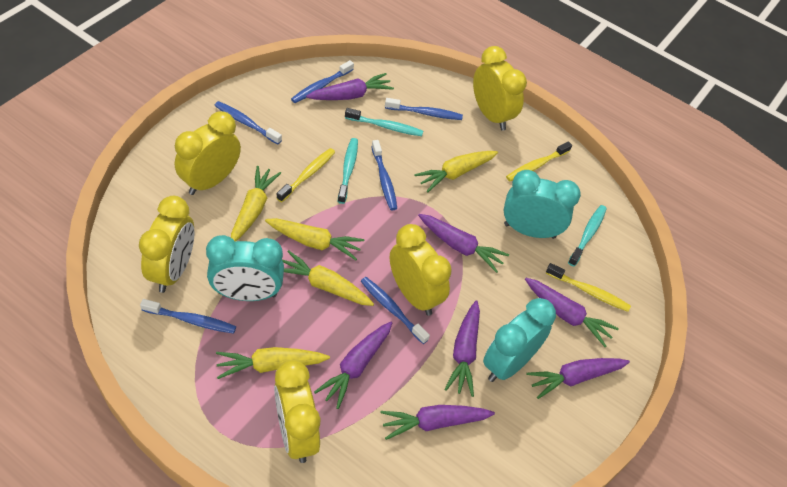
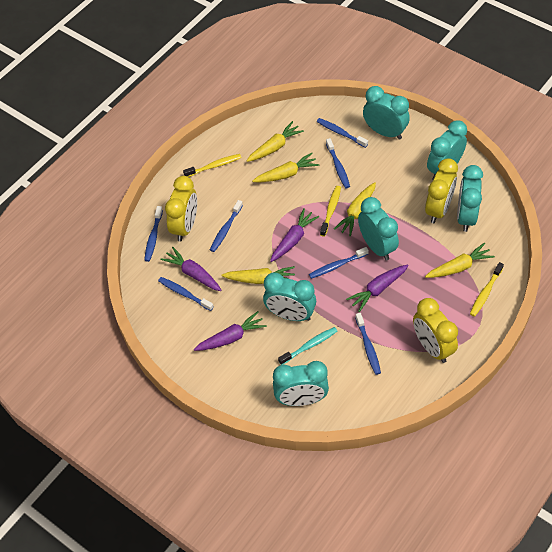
blue toothbrush: [140,299,236,334] [214,101,282,145] [291,60,354,103] [361,277,430,344] [371,140,397,210] [385,98,463,120] = 6 -> [144,206,163,262] [158,277,214,311] [210,200,243,252] [309,247,369,279] [317,118,368,148] [326,138,350,188] [355,313,381,375] = 7
purple carrot: [306,73,394,100] [314,322,392,409] [380,405,495,440] [418,214,509,273] [444,300,480,397] [525,278,619,347] [526,358,630,399] = 7 -> [160,247,222,291] [194,311,267,351] [270,208,319,262] [346,265,409,312] = 4
turquoise clock: [206,235,284,301] [483,298,556,382] [504,170,581,239] = 3 -> [263,273,316,321] [273,361,329,406] [358,197,399,261] [363,86,410,139] [427,120,467,180] [457,165,483,232] = 6
turquoise toothbrush: [337,138,358,204] [345,108,423,136] [568,205,607,266] = 3 -> [278,327,337,365] = 1
yellow clock: [139,196,195,293] [175,111,241,195] [274,360,320,463] [390,224,452,316] [473,46,527,131] = 5 -> [165,176,197,242] [413,298,458,363] [425,158,458,223] = 3

